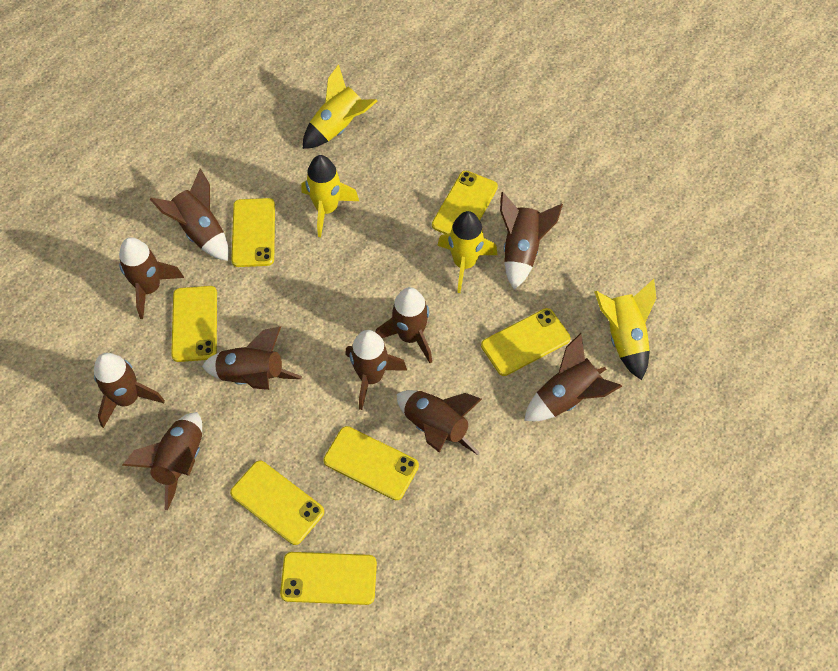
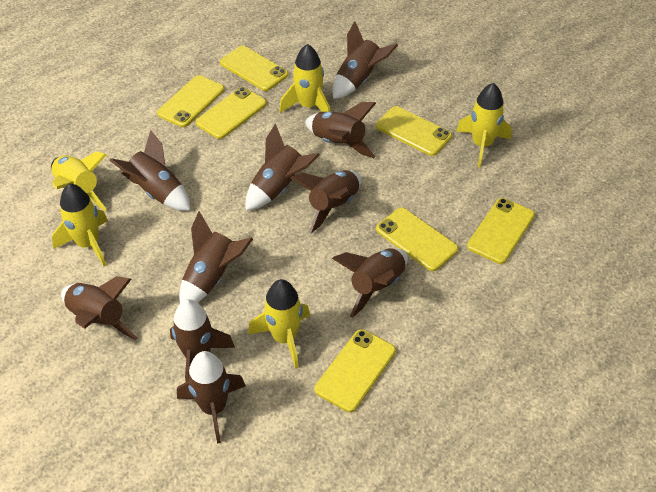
yellow rocket: [302,155,359,237] [303,64,377,149] [437,211,497,293] [594,279,656,380] = 4 -> [51,151,107,211] [52,183,108,266] [248,279,310,369] [279,44,330,113] [456,83,512,167] = 5

